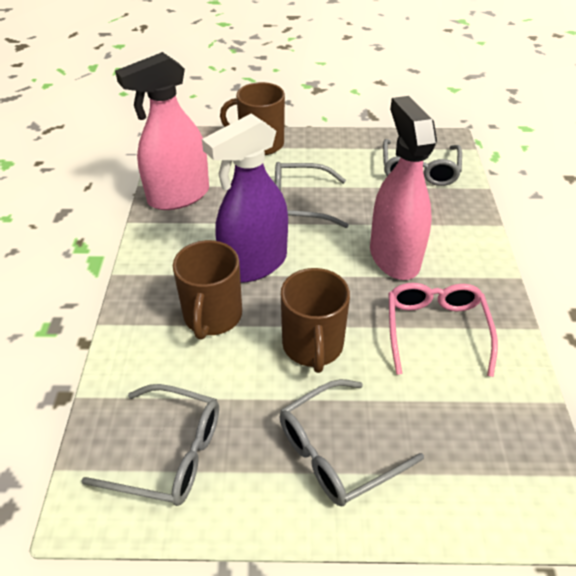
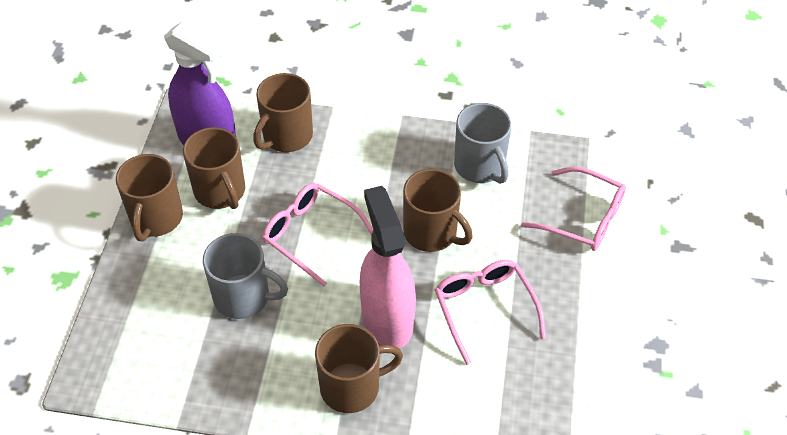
brown mug: [173,240,242,340] [220,82,285,155] [281,268,350,373] = 3 -> [116,154,183,241] [183,127,245,209] [253,73,313,152] [315,324,403,413] [403,169,472,252] = 5
grey glasses: [81,384,219,506] [275,162,349,228] [279,379,424,506] [383,139,462,186] = 4 -> none = 0
grey mug: none = 0 -> [203,233,288,319] [454,103,511,184] = 2
pink glasses: [388,283,498,377] = 1 -> [262,183,373,286] [435,260,546,365] [522,167,626,251] = 3
pink spray bottle: [115,52,209,210] [370,96,437,280] = 2 -> [360,186,416,348] = 1

